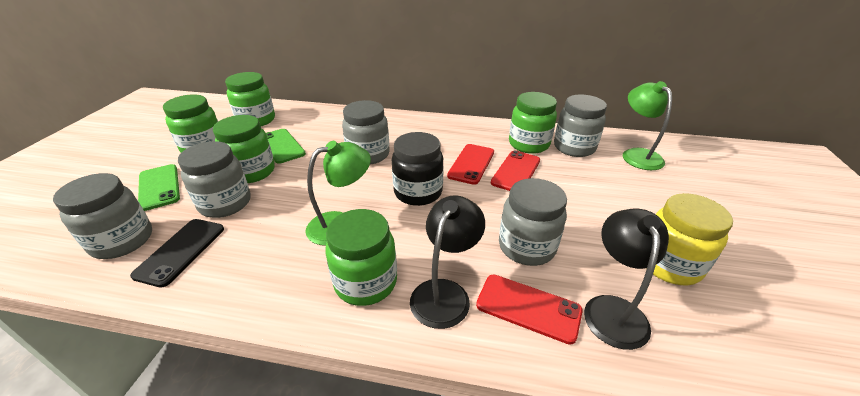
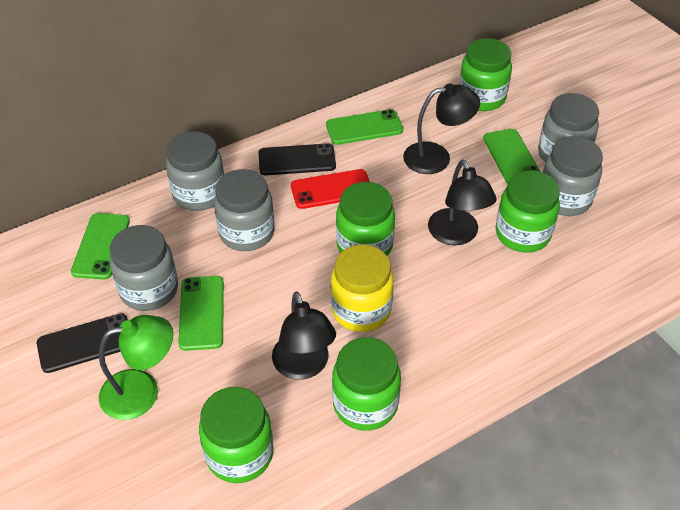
black jar: [392,132,444,206] = 1 -> none = 0
black lamp: [410,195,485,329] [584,209,669,350] = 2 -> [272,291,336,380] [403,83,480,174] [428,160,497,246] = 3
black phone: [130,219,224,288] = 1 -> [37,313,128,373] [259,143,336,175] = 2
green lamp: [305,141,371,246] [623,81,672,170] = 2 -> [99,315,173,420] = 1
green phone: [138,164,180,211] [266,129,306,164] = 2 -> [71,213,130,280] [178,276,224,351] [326,109,403,145] [483,129,541,184] = 4
red phone: [447,144,494,185] [476,274,583,345] [491,150,540,191] = 3 -> [291,169,370,209] = 1

